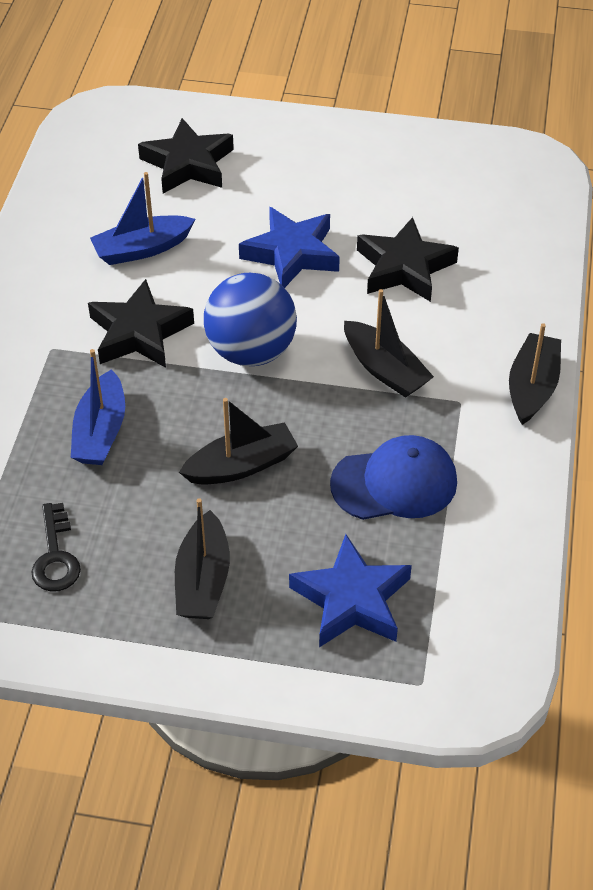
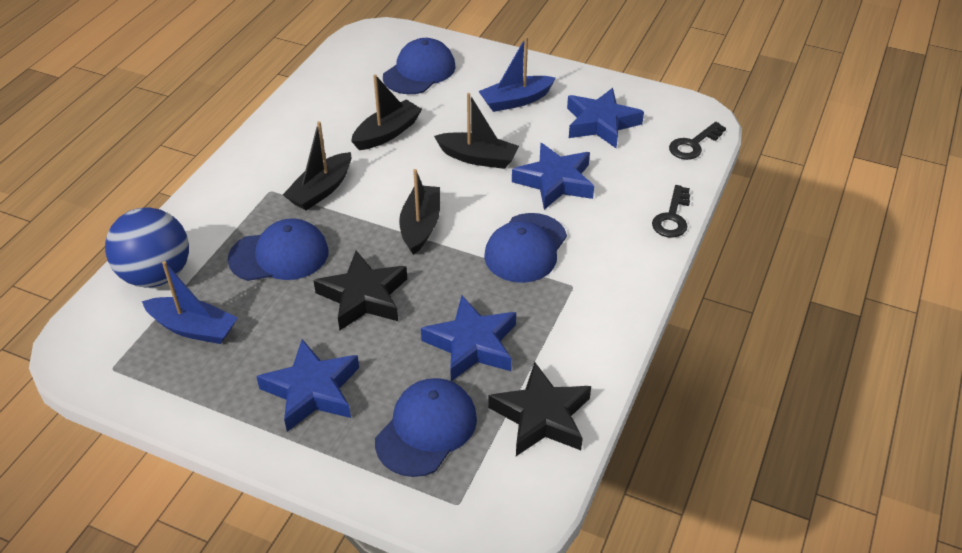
black key: [31,503,81,592] = 1 -> [652,185,690,238] [669,122,726,160] = 2
black star: [88,279,194,368] [138,118,234,194] [357,217,459,302] = 3 -> [313,251,407,330] [488,362,591,456] = 2
blue cap: [330,435,457,520] = 1 -> [228,218,329,281] [375,378,477,477] [383,38,456,94] [484,213,567,283] = 4
blue star: [239,207,340,288] [289,534,412,647] = 2 -> [256,339,359,432] [421,296,516,381] [512,143,594,210] [567,88,644,148] = 4

